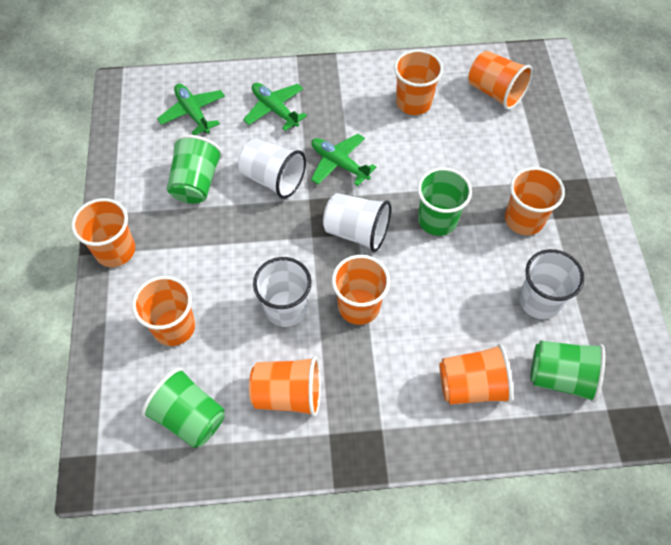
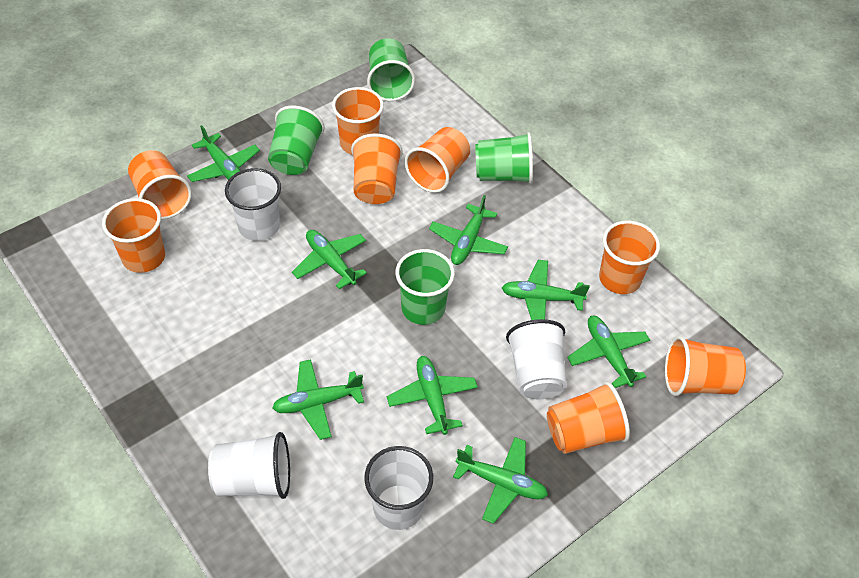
green plane: [157,84,225,135] [243,83,307,131] [311,134,376,186] = 3 -> [187,125,260,182] [272,359,364,440] [292,230,367,289] [387,356,478,435] [429,195,508,265] [453,437,548,524] [502,260,590,320] [567,316,650,388] = 8

